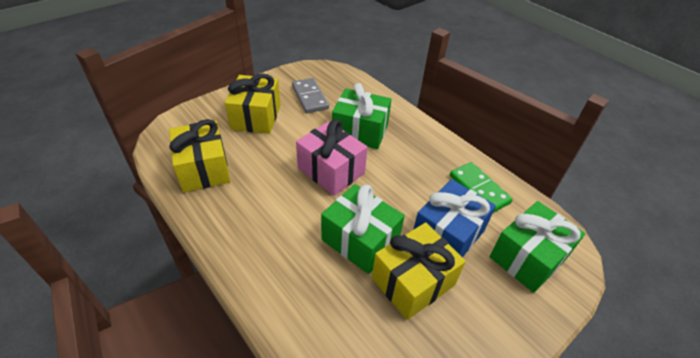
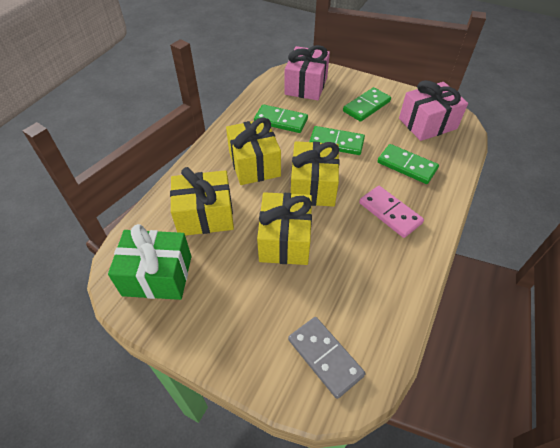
blue gift: [413,179,496,257] = 1 -> none = 0
green domino: [450,162,513,213] = 1 -> [254,104,308,133] [309,126,365,155] [343,87,391,122] [377,144,439,184] = 4
green gift: [321,184,405,274] [332,83,392,149] [490,201,585,293] = 3 -> [108,224,191,300] = 1
pink domino: none = 0 -> [359,186,424,238] = 1
pink gift: [296,119,367,196] = 1 -> [284,45,330,100] [399,80,468,141] = 2
yellow gift: [169,119,230,192] [225,74,280,134] [372,222,466,320] = 3 -> [170,167,234,236] [226,117,281,185] [257,192,312,265] [291,141,339,207] = 4

